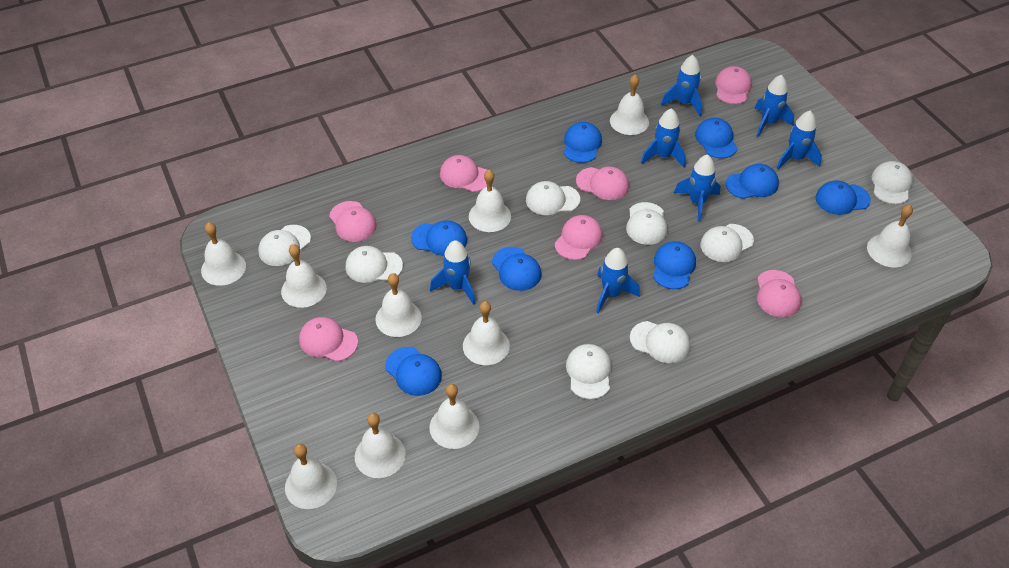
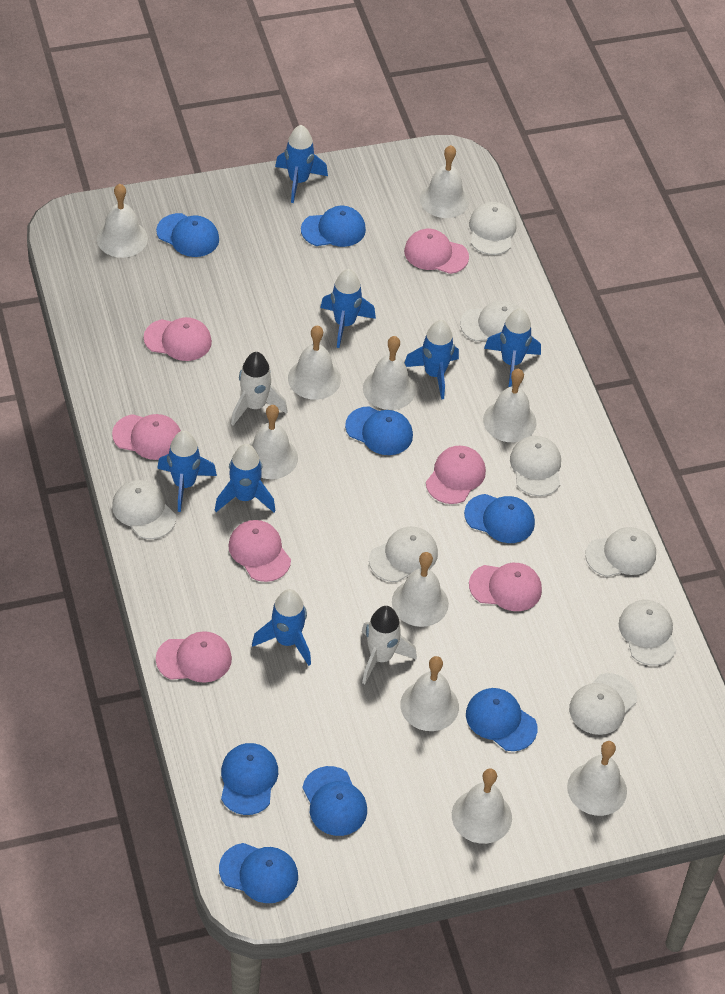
white rocket: none = 0 -> [231,352,288,425] [362,606,417,684] = 2

